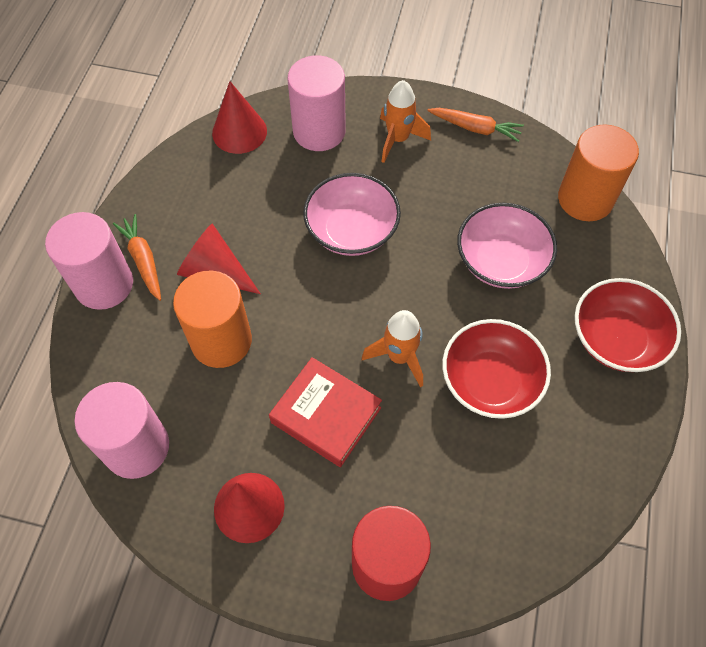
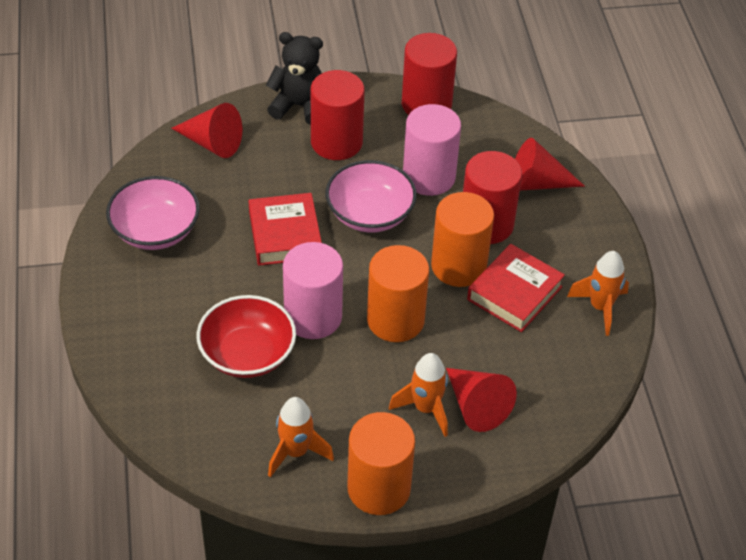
black teddy bear: none = 0 -> [266,32,323,125] = 1
orange carrot: [113,214,161,301] [427,108,524,142] = 2 -> none = 0
orange cylinder: [173,271,252,368] [558,124,639,221] = 2 -> [347,412,415,515] [367,245,429,342] [431,192,494,287] = 3
orange rocket: [362,310,423,387] [380,80,431,163] = 2 -> [268,397,334,478] [389,353,448,437] [567,251,629,336] = 3
pink cylinder: [45,212,133,310] [74,382,169,479] [287,55,346,151] = 3 -> [283,242,343,339] [403,104,461,196] = 2
red book: [269,357,382,467] = 1 -> [249,193,322,266] [467,244,565,332] = 2
red bowl: [442,319,551,419] [575,278,681,372] = 2 -> [197,295,296,378] = 1
red cylinder: [352,506,431,601] = 1 -> [311,70,365,160] [402,33,457,115] [463,151,522,244] = 3

